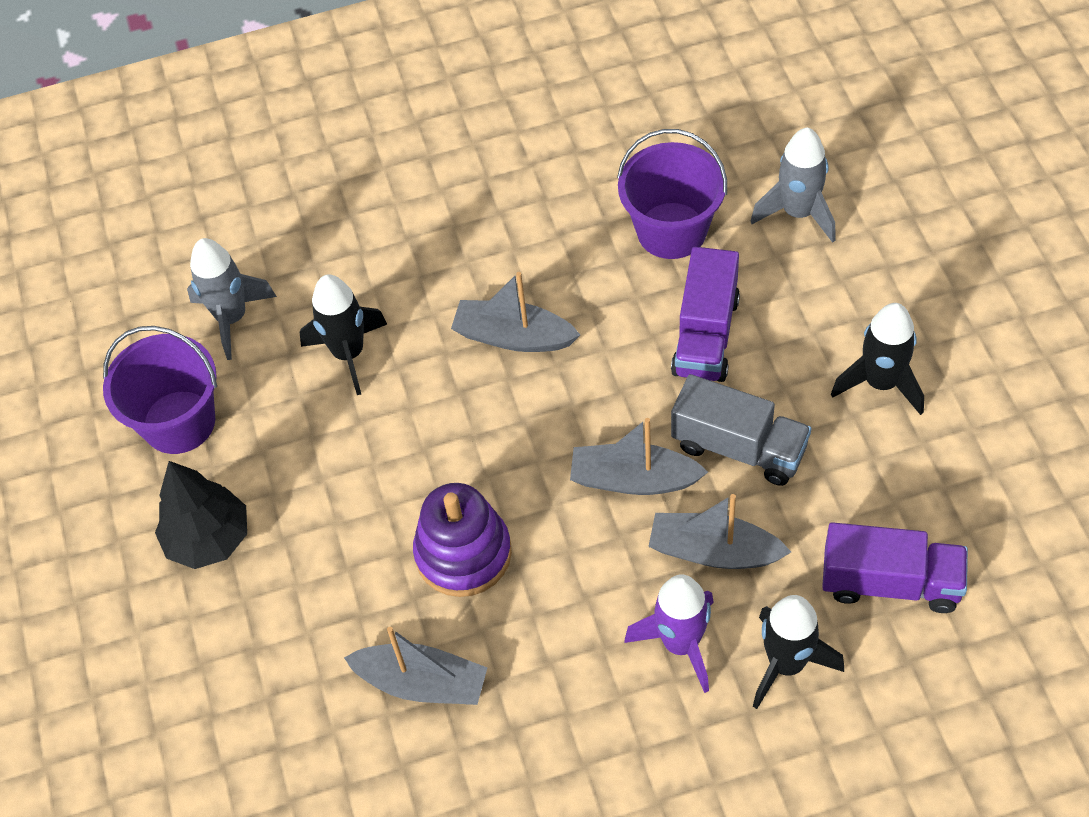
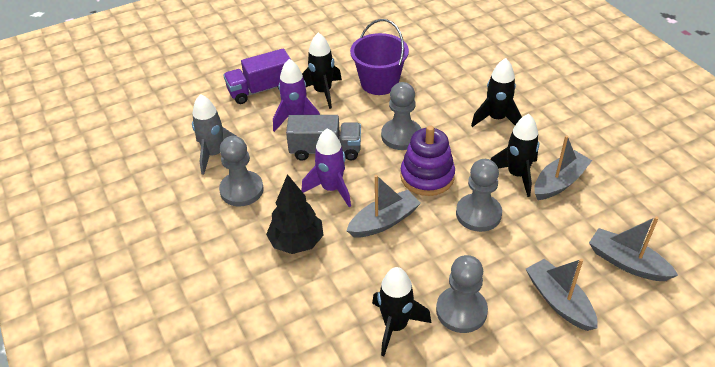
black rocket: [299,274,387,395] [753,595,844,709] [831,303,924,415] = 3 -> [302,33,342,109] [372,267,431,356] [471,58,522,127] [491,114,539,197] = 4
grey pawn: none = 0 -> [219,136,264,207] [381,82,421,150] [436,255,488,333] [456,159,502,232] = 4
grey rocket: [187,238,277,360] [751,127,836,243] = 2 -> [192,94,236,175] = 1
purple bucket: [103,326,217,454] [617,129,727,259] = 2 -> [350,19,409,95] = 1
purple rocket: [624,574,714,693] = 1 -> [273,59,320,132] [301,128,351,207] = 2
purple truck: [671,247,740,382] [822,522,968,613] = 2 -> [223,48,290,104] = 1

